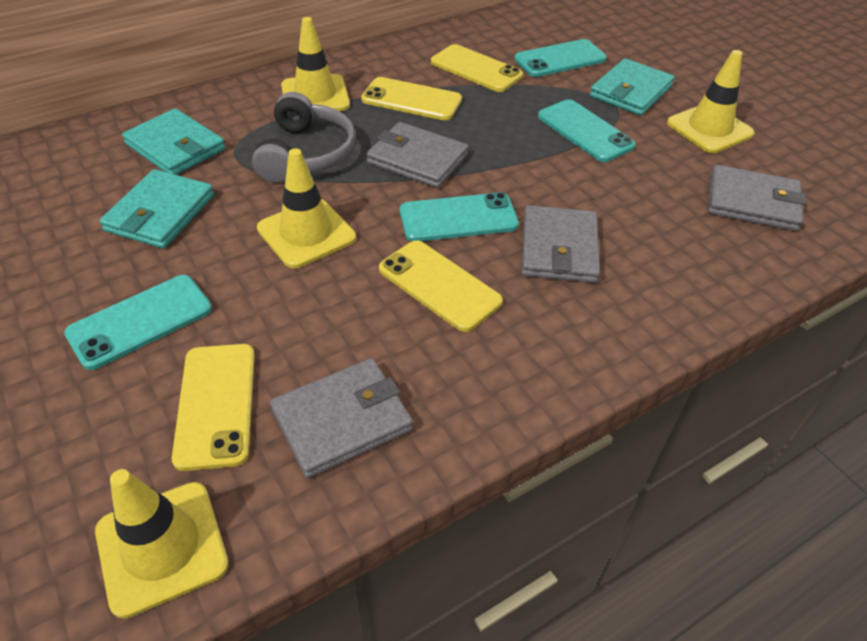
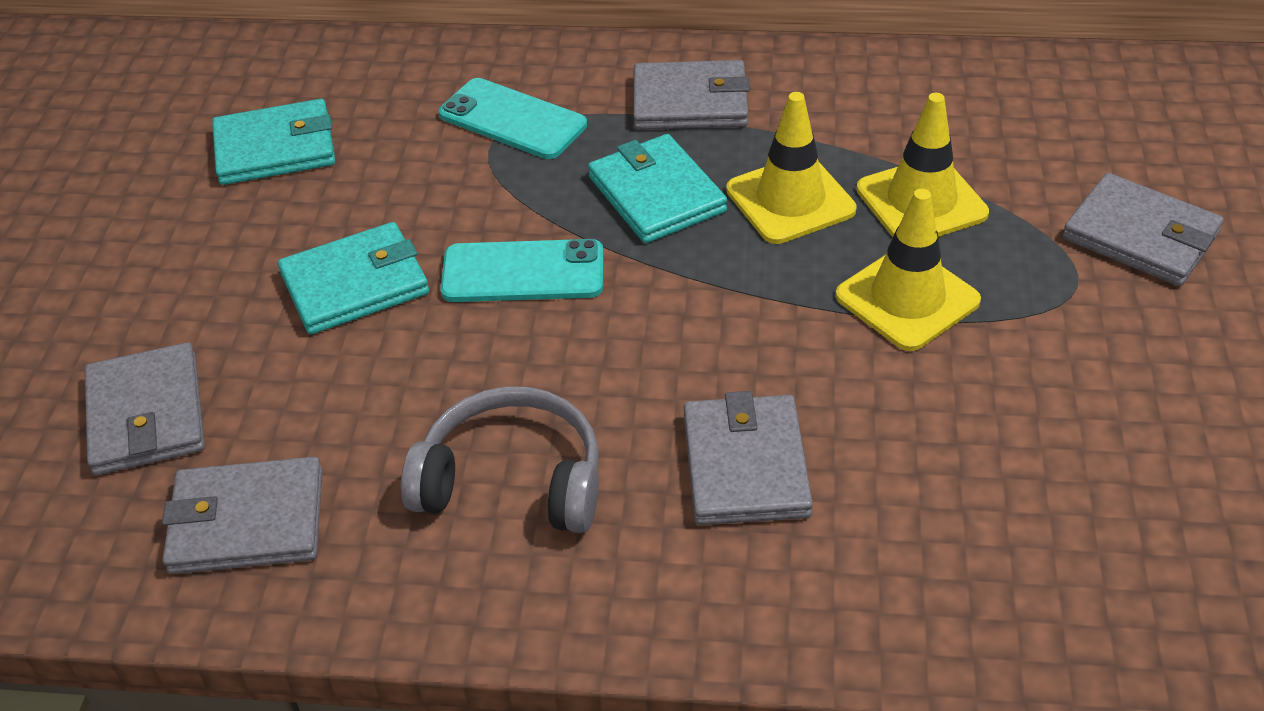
grey wallet: [270,358,413,478] [366,122,469,188] [521,205,600,283] [708,165,806,231] = 4 -> [85,342,205,475] [162,457,323,574] [633,60,750,130] [684,391,813,525] [1062,173,1224,286] = 5
turquoise phone: [64,275,212,370] [400,192,519,241] [514,39,607,77] [538,99,636,162] = 4 -> [439,78,587,159] [441,239,604,302] = 2
yellow phone: [172,344,255,471] [361,77,462,120] [379,240,503,332] [431,44,523,92] = 4 -> none = 0
yellow traffic cone: [95,469,229,619] [257,148,356,268] [281,17,350,111] [667,50,755,153] = 4 -> [726,92,857,244] [836,189,981,351] [856,93,989,237] = 3

